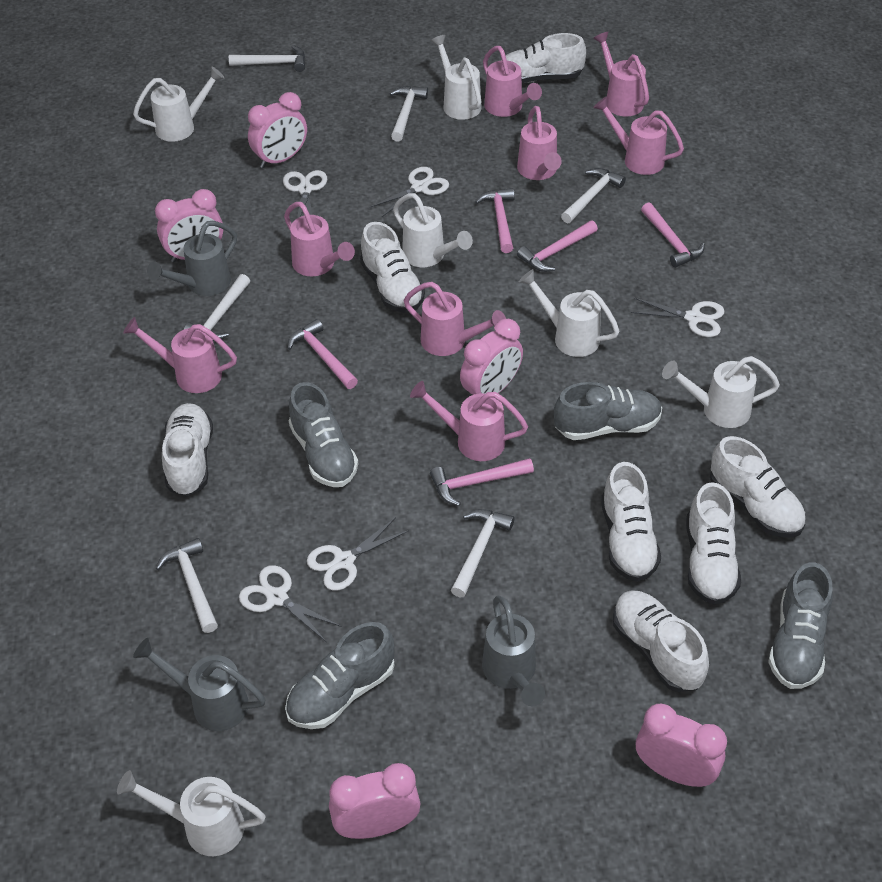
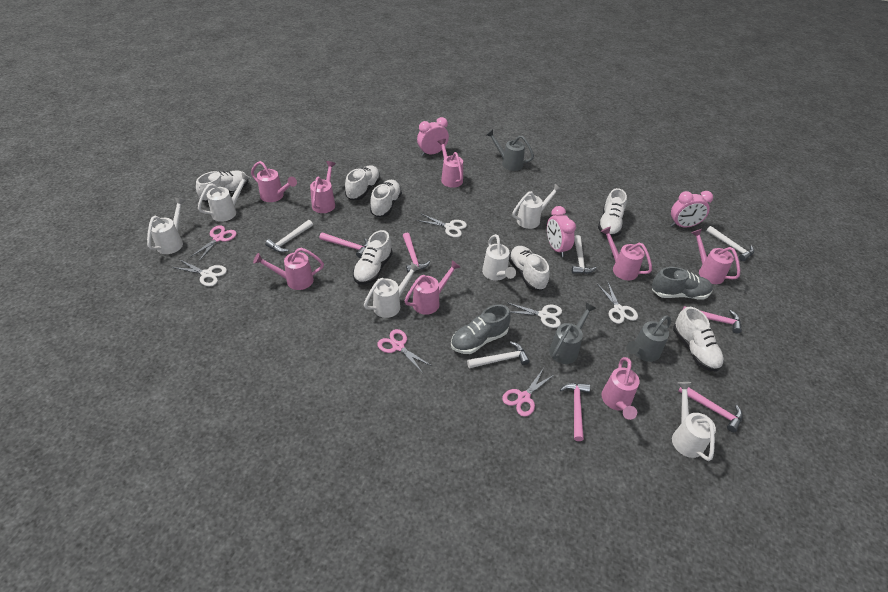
grey shoe: [285,622,395,729] [289,382,358,487] [554,382,662,440] [768,562,833,689] = 4 -> [451,304,511,354] [652,267,713,300] = 2
pink clock: [155,189,223,263] [248,92,307,168] [329,763,421,839] [460,319,523,395] [636,704,727,787] = 5 -> [417,117,449,156] [547,206,576,257] [671,191,713,228] = 3
pink scissors: none = 0 -> [189,225,237,261] [377,329,432,373] [502,368,555,417] = 3
white hammer: [156,538,218,633] [184,274,250,341] [229,45,305,72] [389,86,428,142] [451,509,515,597] [561,168,626,224] = 6 -> [265,220,313,253] [467,341,530,369] [572,235,597,274] [706,226,754,261] = 4
white scissors: [239,565,341,642] [283,170,327,218] [307,517,408,591] [370,167,449,217] [630,298,725,337] = 5 -> [172,259,227,286] [417,214,467,238] [508,303,562,328] [598,283,638,324] = 4

